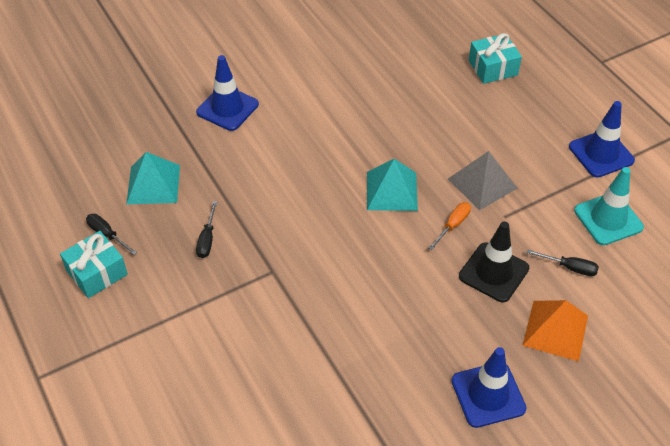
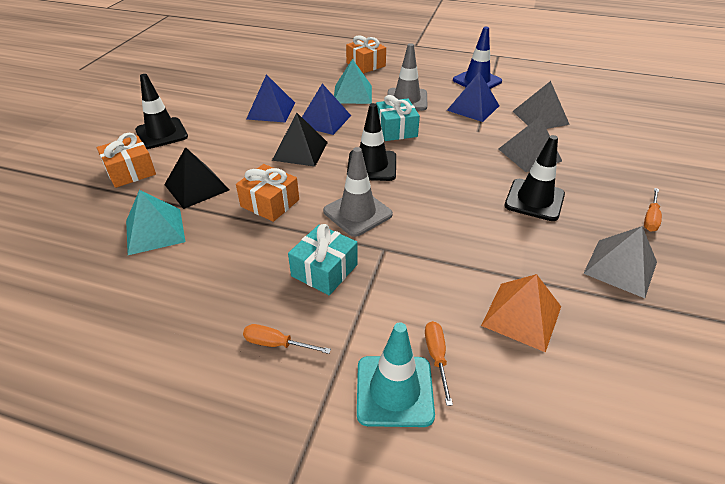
black pyramid: none = 0 -> [164,147,229,209] [272,113,328,167] = 2
black screwdriver: [86,214,137,255] [196,201,217,258] [526,249,599,276] = 3 -> none = 0
black traffic cone: [459,221,529,302] = 1 -> [135,74,188,149] [347,103,396,181] [505,135,565,221] = 3
blue pyramid: none = 0 -> [246,74,295,123] [302,84,351,135] [447,72,500,122] = 3
blue traffic cone: [196,55,259,131] [451,347,526,428] [569,101,635,178] = 3 -> [453,27,502,89] = 1
grey pyramid: [448,151,518,210] = 1 -> [499,116,562,172] [512,81,570,129] [583,226,657,298] = 3
grey traffic cone: none = 0 -> [323,147,393,237] [387,43,427,111] = 2
orange gift: none = 0 -> [97,133,156,188] [236,164,299,222] [346,35,386,73] = 3
orange screwdriver: [429,202,471,250] = 1 -> [243,324,331,354] [425,321,453,406] [644,188,662,231] = 3

